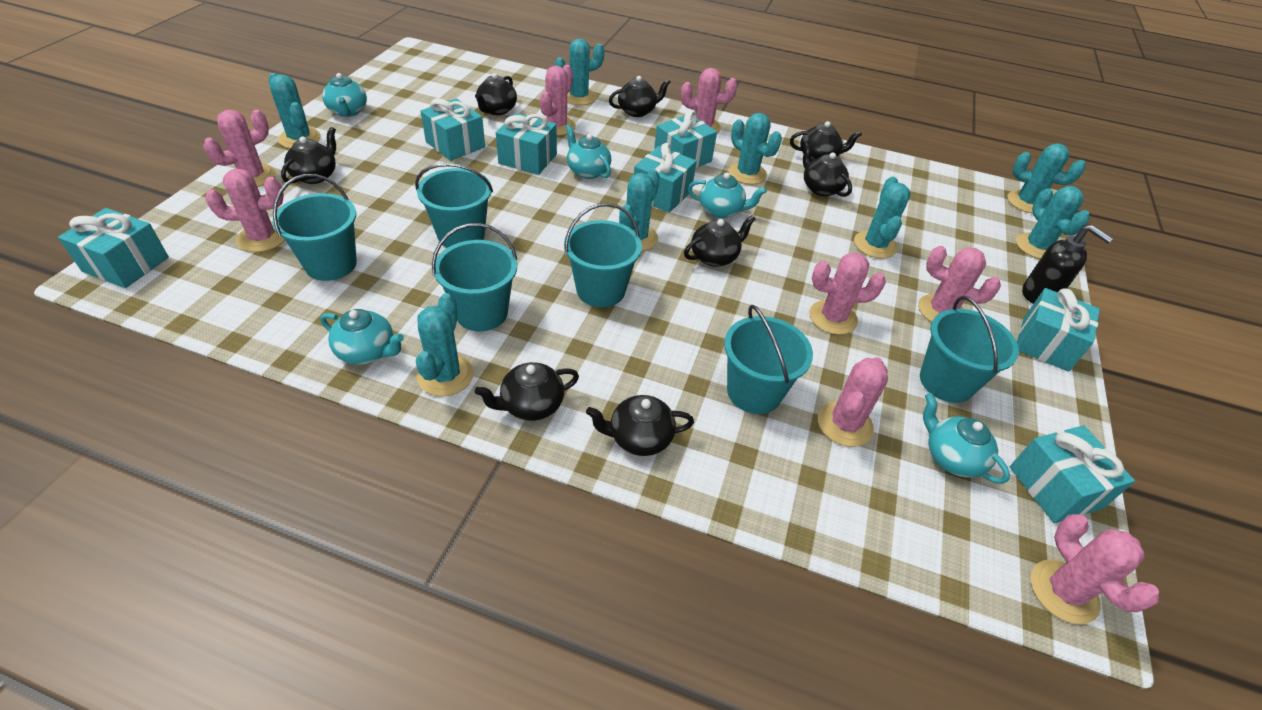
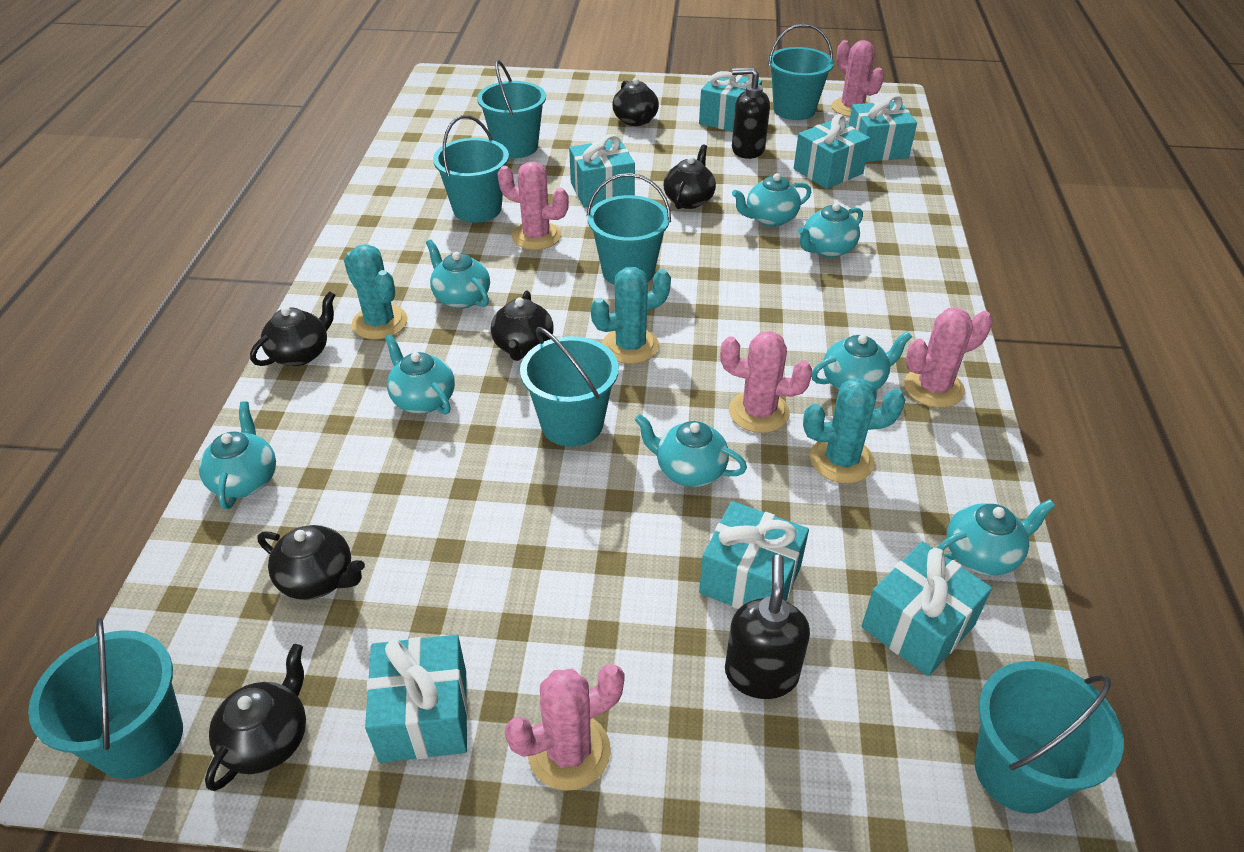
black soap dispenser: [1022,225,1113,304] = 1 -> [725,555,810,699] [732,67,770,159] = 2
black teapot: [281,127,336,184] [475,73,517,115] [475,362,579,421] [586,395,694,456] [609,76,671,117] [684,215,756,267] [790,121,862,161] [803,142,852,197] = 8 -> [205,644,306,791] [250,291,335,366] [258,525,365,600] [491,291,553,361] [612,78,659,126] [664,145,716,209] = 6
pink cactus: [203,110,276,187] [205,169,285,252] [540,65,576,136] [681,68,737,133] [809,252,886,335] [818,357,888,447] [918,246,1001,322] [1031,514,1159,624] = 8 -> [498,162,569,250] [505,664,624,791] [720,331,813,433] [832,40,884,117] [904,308,992,408] = 5
turquoise bucket: [272,174,357,281] [415,163,493,248] [432,223,517,331] [564,203,642,307] [724,305,813,414] [920,296,1019,403] = 6 -> [28,618,183,779] [433,115,509,223] [477,60,546,158] [520,327,619,447] [587,173,671,285] [768,24,834,120] [974,661,1124,814] = 7
turquoise cactus: [268,73,321,148] [416,293,474,396] [554,39,604,105] [619,169,660,251] [728,113,782,184] [854,177,911,259] [1007,144,1086,214] [1016,186,1090,259] = 8 -> [344,244,408,340] [591,267,671,364] [803,378,905,483] = 3
turquoise teapot: [320,309,404,365] [322,73,367,117] [566,125,611,179] [688,173,767,218] [923,393,1010,484] = 5 -> [199,401,276,509] [384,334,455,415] [426,240,490,309] [635,414,747,487] [732,173,811,227] [798,203,863,258] [811,331,912,390] [937,499,1055,576] = 8

